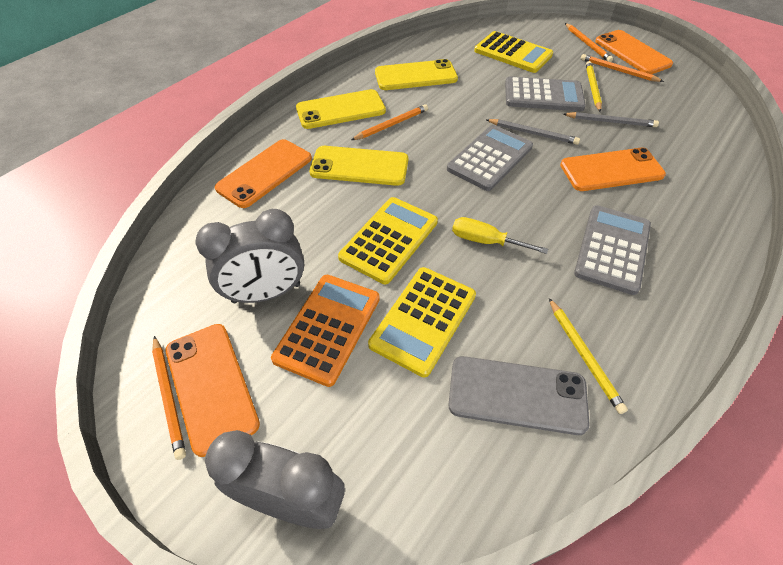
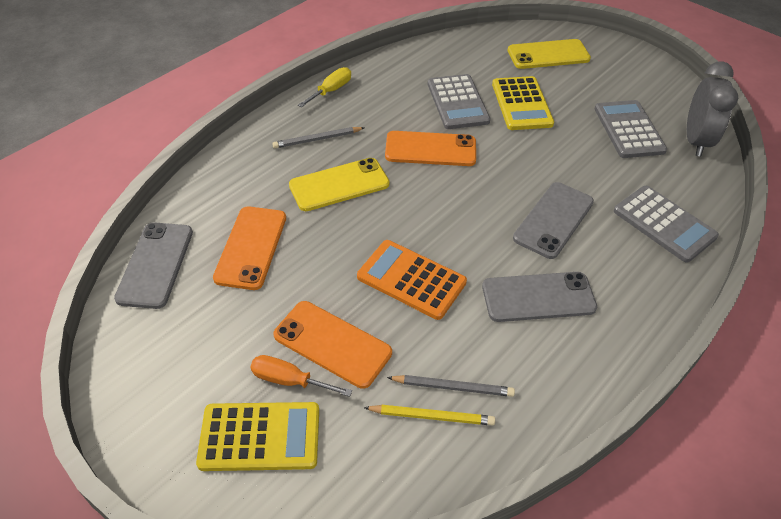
grey clock: [195,209,304,303] [205,430,345,529] = 2 -> [687,61,738,156] = 1
grey phone: [448,356,590,435] = 1 -> [114,222,193,309] [482,272,597,322] [513,182,594,259] = 3
orange pencil: [152,336,186,460] [351,104,428,140] [565,23,613,62] [581,54,664,82] = 4 -> none = 0
orange phone: [165,324,260,457] [215,139,312,208] [560,147,666,191] [595,30,673,74] = 4 -> [213,206,286,290] [273,301,392,389] [385,131,476,166] = 3
orange screwdriver: none = 0 -> [250,355,352,397] = 1
yellow calculator: [338,197,438,284] [368,267,476,377] [474,31,553,73] = 3 -> [196,402,319,471] [492,76,554,130] = 2
yellow pencil: [549,298,628,414] [586,61,602,112] = 2 -> [364,405,495,426] = 1
yellow phone: [296,89,386,129] [309,146,408,186] [375,59,458,90] = 3 -> [289,158,390,211] [508,39,591,69] = 2

